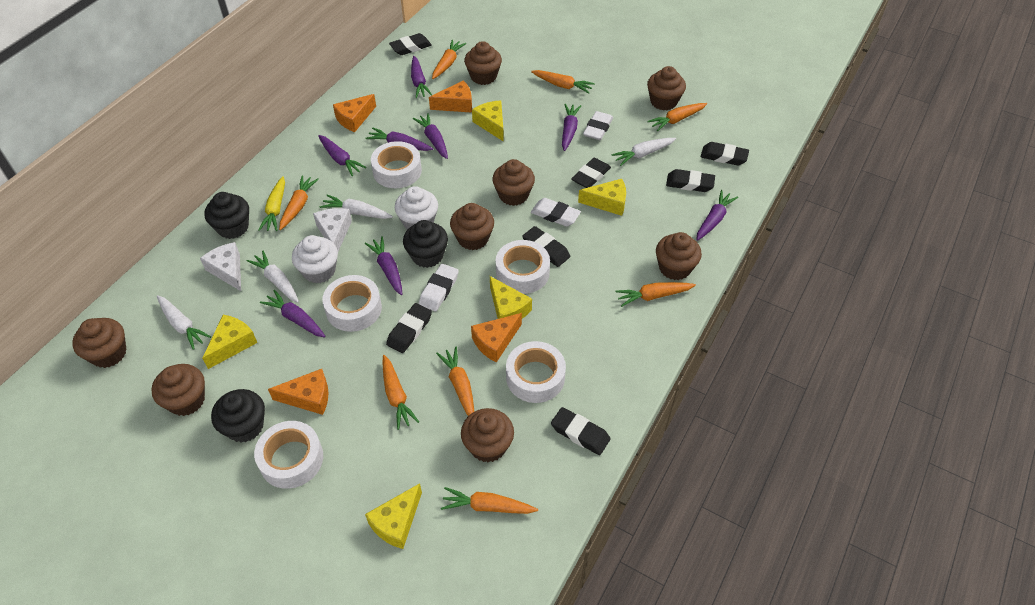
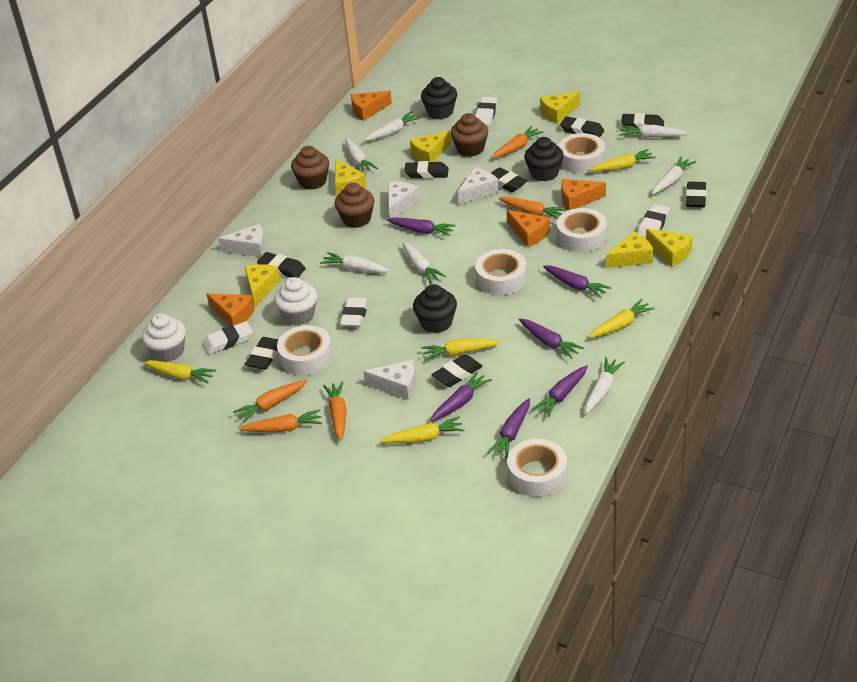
black eraser: [386,303,432,353] [389,33,432,55] [522,226,570,267] [551,407,610,455] [571,158,611,188] [666,169,715,192] [701,142,749,165] = 7 -> [245,337,279,370] [257,252,306,278] [404,161,449,179] [432,354,482,387] [491,167,527,192] [560,116,604,138] [621,113,664,129] [686,181,707,208] = 8
brown cupcake: [72,318,126,368] [151,364,205,416] [450,203,494,250] [461,408,514,463] [464,41,502,85] [492,159,535,206] [647,66,686,110] [656,232,702,280] = 8 -> [291,146,329,190] [334,183,374,228] [450,113,488,157] = 3
orange carrot: [279,175,319,230] [383,355,419,430] [432,40,466,79] [436,347,475,416] [441,487,538,514] [531,70,595,94] [615,282,696,307] [647,103,707,132] = 8 -> [233,380,307,423] [239,409,322,432] [323,382,347,441] [491,126,544,159] [499,197,566,219] = 5
purple carrot: [260,290,325,338] [318,135,367,176] [365,128,433,151] [365,236,402,295] [411,56,432,98] [413,113,448,159] [562,104,581,151] [696,190,738,241] = 8 -> [387,217,456,236] [430,371,492,422] [487,398,530,458] [519,318,584,359] [532,365,588,417] [543,266,611,298] = 6
white carrot: [157,295,211,350] [247,251,299,303] [320,195,393,219] [612,138,676,166] = 4 -> [320,252,390,273] [345,138,378,173] [364,112,421,141] [402,242,446,284] [585,357,625,414] [620,125,688,138] [652,157,696,194] = 7
white cheese: [200,242,241,291] [313,208,352,251] = 2 -> [218,224,265,257] [363,360,416,400] [388,182,420,218] [458,167,499,205] = 4
white eraser: [419,264,459,311] [531,198,581,226] [583,111,613,140] = 3 -> [203,321,253,354] [340,297,368,327] [475,97,497,126] [637,204,670,238] = 4
yellow carrot: [258,176,285,231] = 1 -> [142,360,216,383] [380,416,464,443] [421,339,501,360] [588,299,655,338] [589,149,656,171] = 5
yellow cheese: [202,315,257,369] [365,483,422,549] [472,100,504,142] [490,276,532,319] [578,179,626,216] = 5 -> [244,264,281,307] [335,159,367,196] [410,131,451,162] [540,91,580,124] [606,231,653,268] [646,229,693,267] = 6

